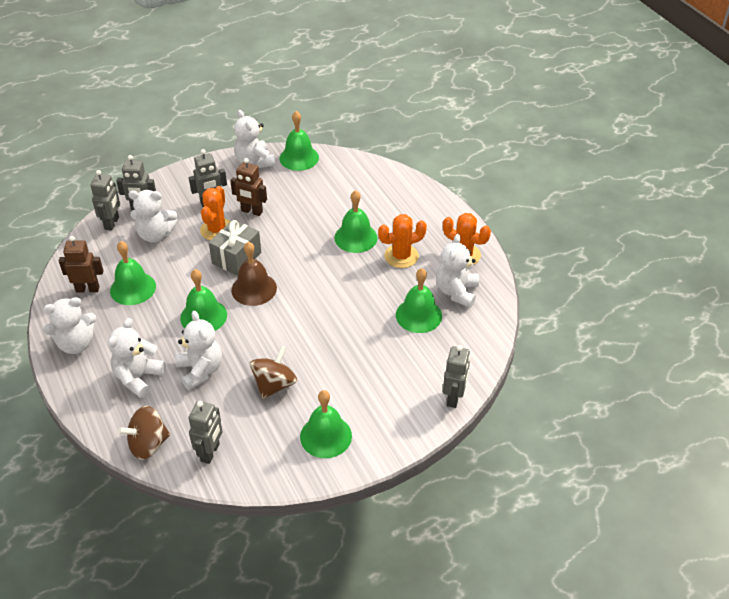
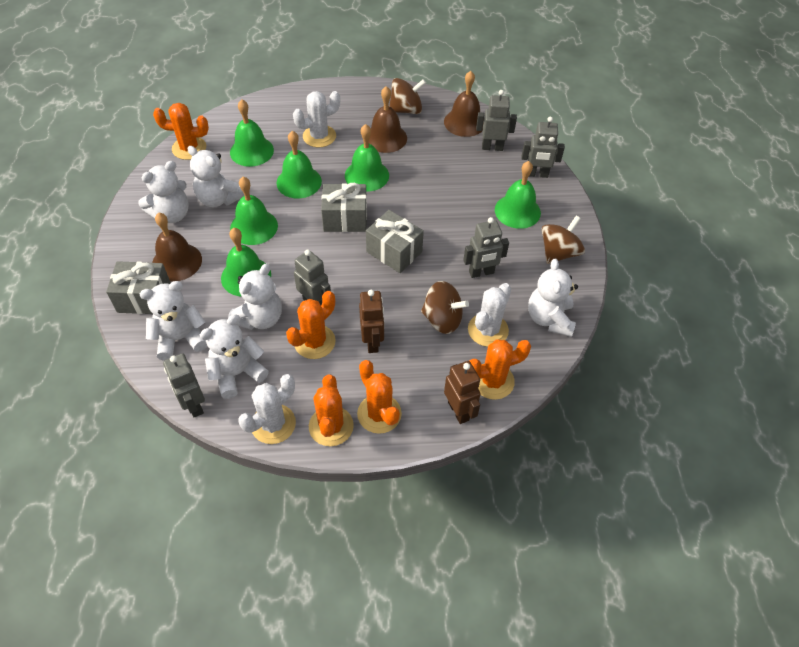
brown bell: [231,242,277,306] = 1 -> [152,213,202,281] [369,86,407,153] [444,71,484,137] = 3
brown spinning top: [118,406,170,460] [250,346,297,399] = 2 -> [389,78,426,114] [421,281,469,334] [541,216,585,264] = 3
grey gift: [209,220,261,276] = 1 -> [106,261,171,314] [321,183,367,232] [366,210,424,273] = 3
orange cactus: [200,186,230,240] [378,214,427,268] [443,213,491,265] = 3 -> [153,103,209,160] [286,291,336,359] [309,375,354,446] [357,360,402,434] [469,339,531,400] = 5
white cactus: none = 0 -> [238,374,296,444] [293,91,340,147] [468,283,511,347] = 3

